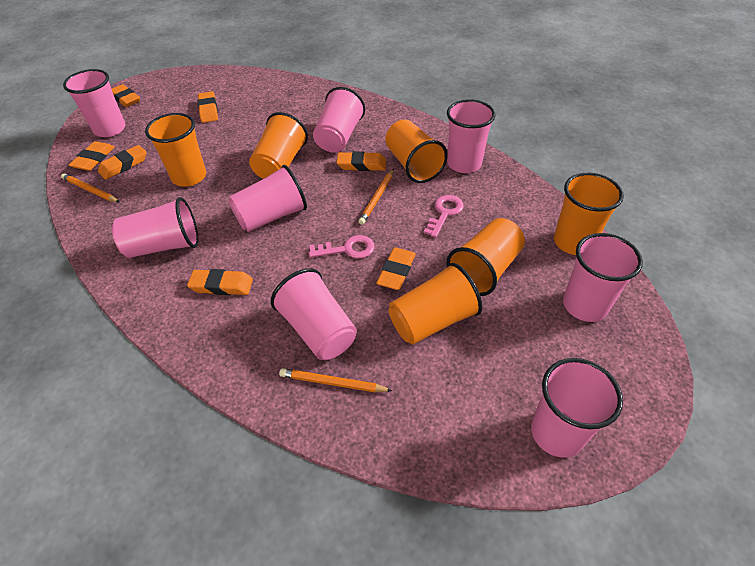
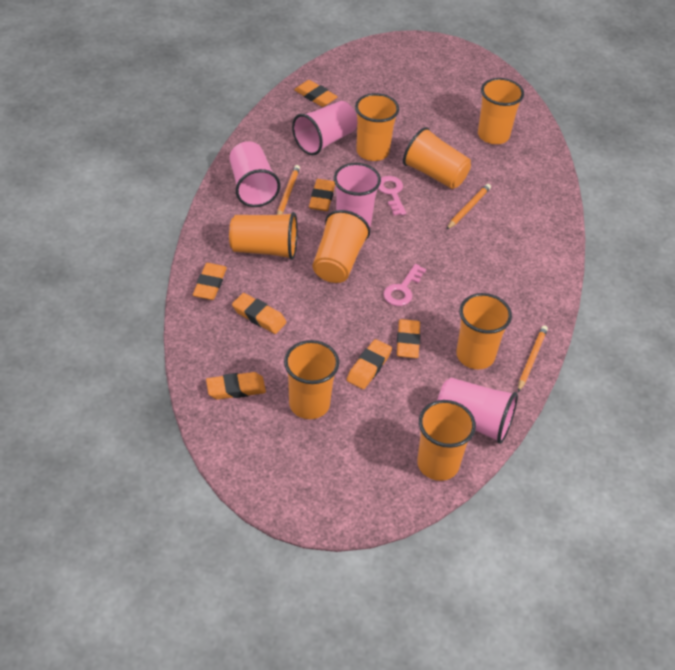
orange cup: [145,113,206,187] [249,112,308,179] [386,120,448,183] [389,263,483,345] [446,218,525,296] [554,173,624,255] = 6 -> [229,212,298,260] [284,340,339,419] [313,210,370,283] [355,93,399,161] [403,127,471,189] [417,400,476,481] [456,293,512,369] [478,78,524,144] = 8
pink cup: [63,69,126,137] [112,197,198,258] [228,165,307,232] [271,268,357,360] [313,87,365,153] [447,99,495,173] [531,358,623,458] [563,233,643,322] = 8 -> [229,141,280,207] [292,101,357,155] [334,163,381,227] [437,378,518,444] = 4

